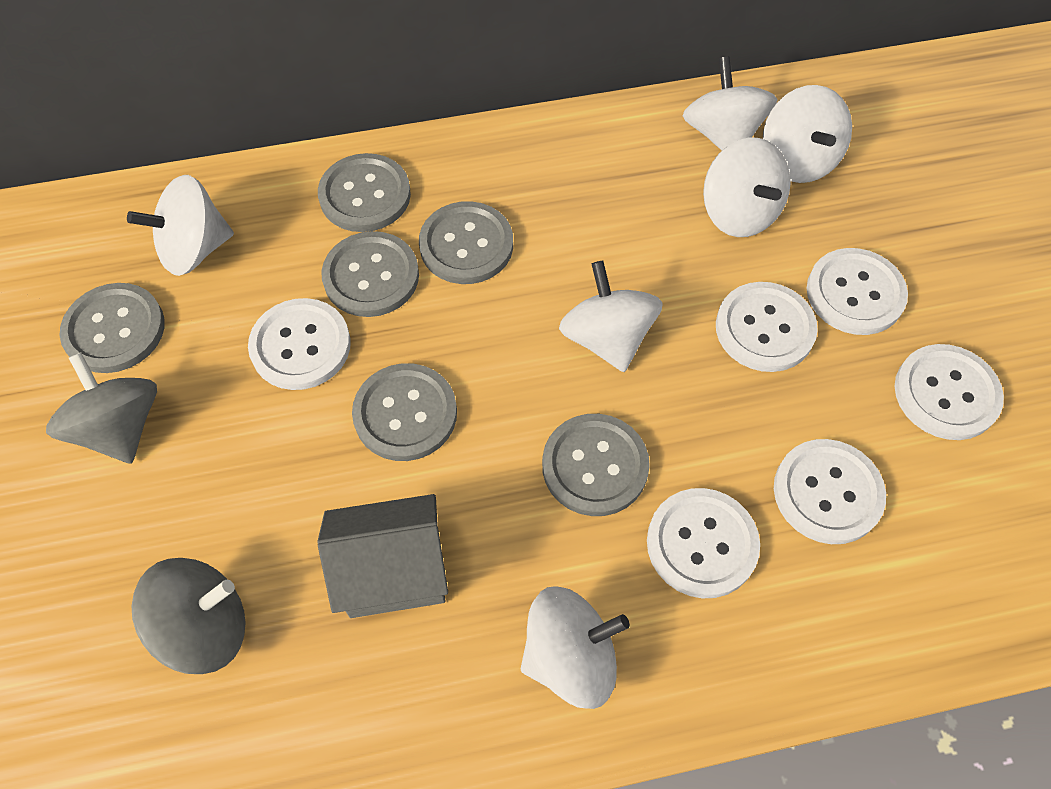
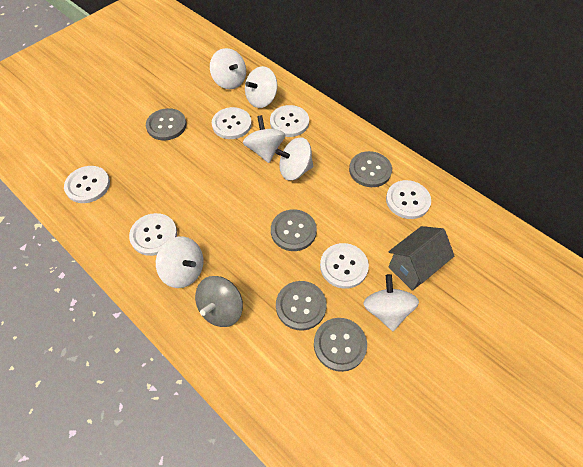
grey button: [59,283,165,373] [318,153,411,232] [321,231,419,317] [352,363,457,461] [419,201,513,284] [542,414,650,516] = 6 -> [146,108,187,141] [271,209,317,251] [276,281,326,331] [314,318,367,372] [349,151,392,187] = 5
grey spinning top: [46,353,157,464] [132,558,246,674] = 2 -> [195,276,243,327] = 1

